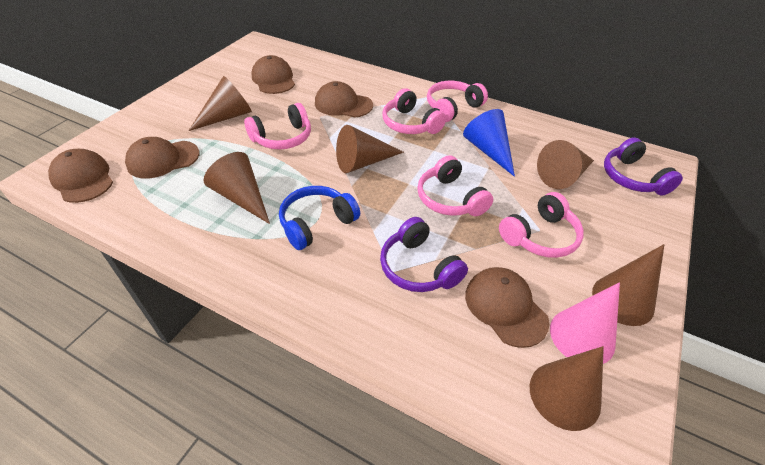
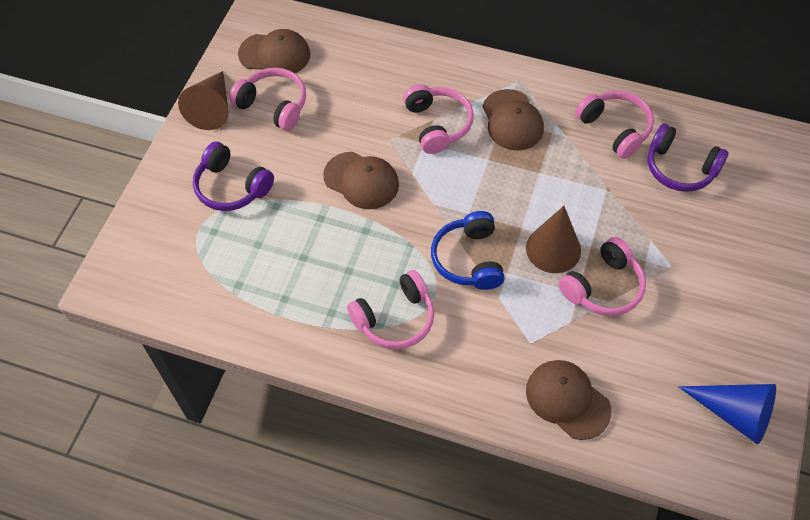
brown cap: [48,149,113,203] [125,137,199,179] [251,55,295,94] [315,81,373,118] [465,267,549,348] = 5 -> [238,29,310,73] [323,152,399,209] [482,89,544,150] [526,360,611,440] = 4
brown cone: [188,76,252,131] [204,152,270,224] [336,125,404,173] [530,346,604,431] [537,140,594,189] [592,244,665,326] = 6 -> [178,71,229,130] [526,206,581,273] = 2
pink cone: [550,282,620,364] = 1 -> none = 0

